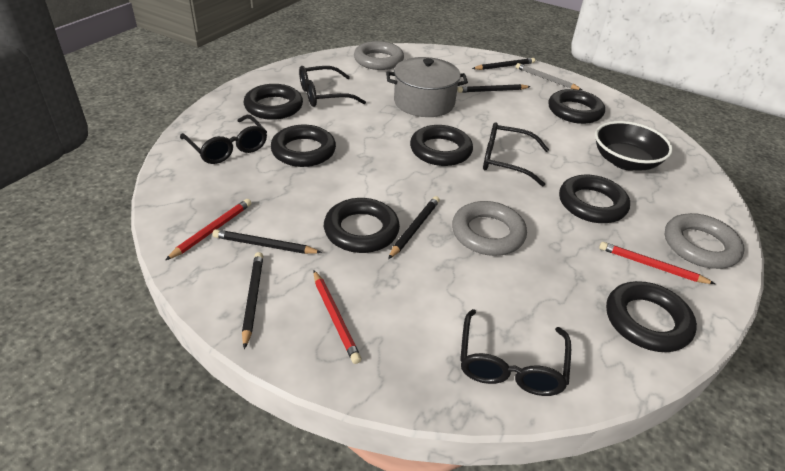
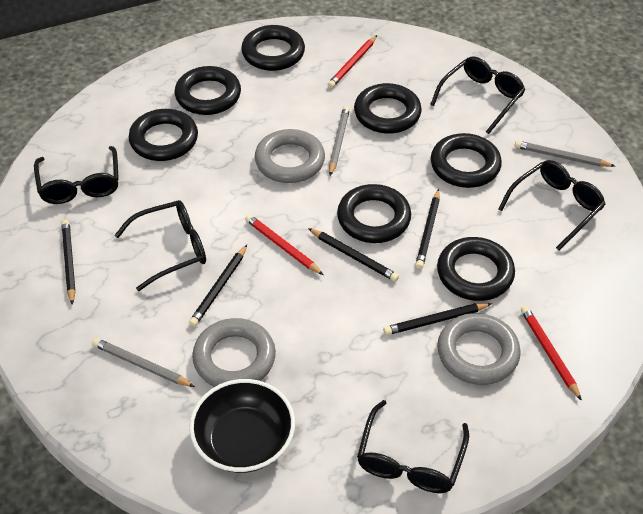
black glasses: [180,115,267,164] [299,66,366,107] [460,309,571,396] [483,122,549,187] = 4 -> [34,146,119,204] [115,200,206,291] [357,400,469,493] [430,57,525,134] [498,160,605,251] = 5
grey pencil: [516,63,582,90] = 1 -> [92,338,195,387] [329,106,350,176] [514,141,615,167] = 3
grey pot: [386,57,468,117] = 1 -> none = 0

